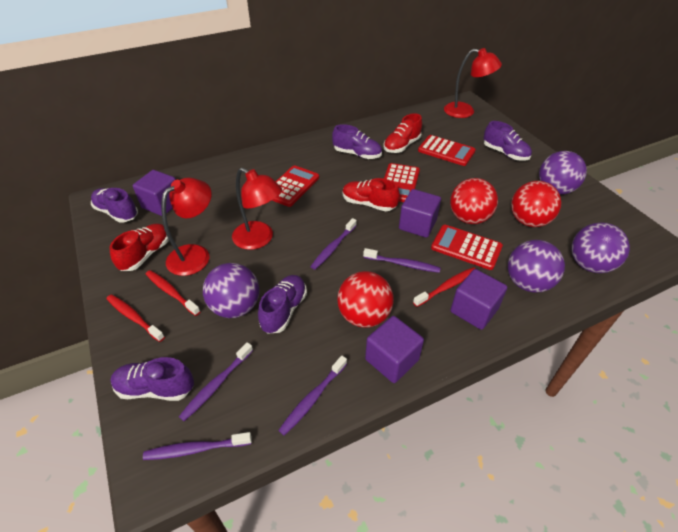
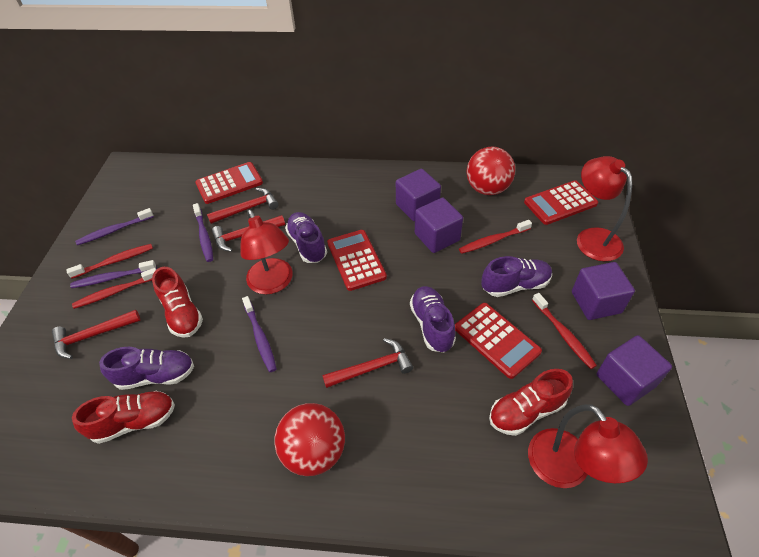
purple ball: [203,263,259,318] [508,240,565,293] [539,151,587,195] [571,222,630,273] = 4 -> none = 0
purple shoe: [91,188,138,223] [110,357,194,401] [258,275,307,334] [332,124,382,159] [484,121,532,161] = 5 -> [99,347,194,390] [285,212,327,263] [410,286,456,353] [481,256,552,297] = 4
purple toothbrush: [143,432,252,460] [179,342,253,421] [278,356,347,436] [310,218,357,270] [363,248,441,273] = 5 -> [70,260,157,288] [75,208,154,245] [193,203,213,262] [242,296,277,372] = 4
red ball: [337,271,394,328] [450,178,498,224] [511,181,561,227] = 3 -> [274,403,345,476] [467,146,515,195] = 2
red hammer: none = 0 -> [52,310,140,359] [207,188,279,224] [212,215,285,252] [322,338,413,388] = 4
red toothbrush: [106,294,165,342] [146,270,201,316] [413,267,476,307] = 3 -> [66,244,153,279] [72,268,156,309] [459,220,532,254] [532,293,597,369] = 4

